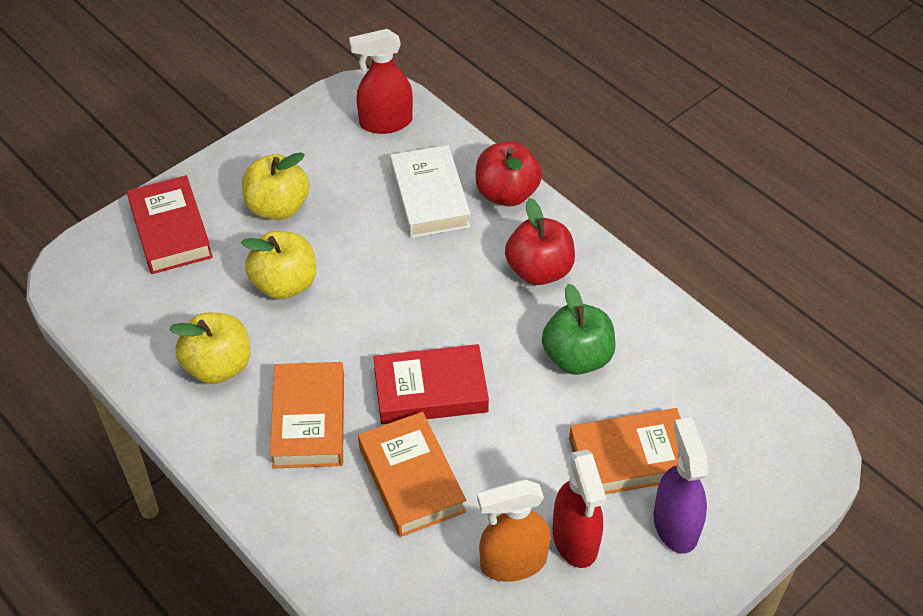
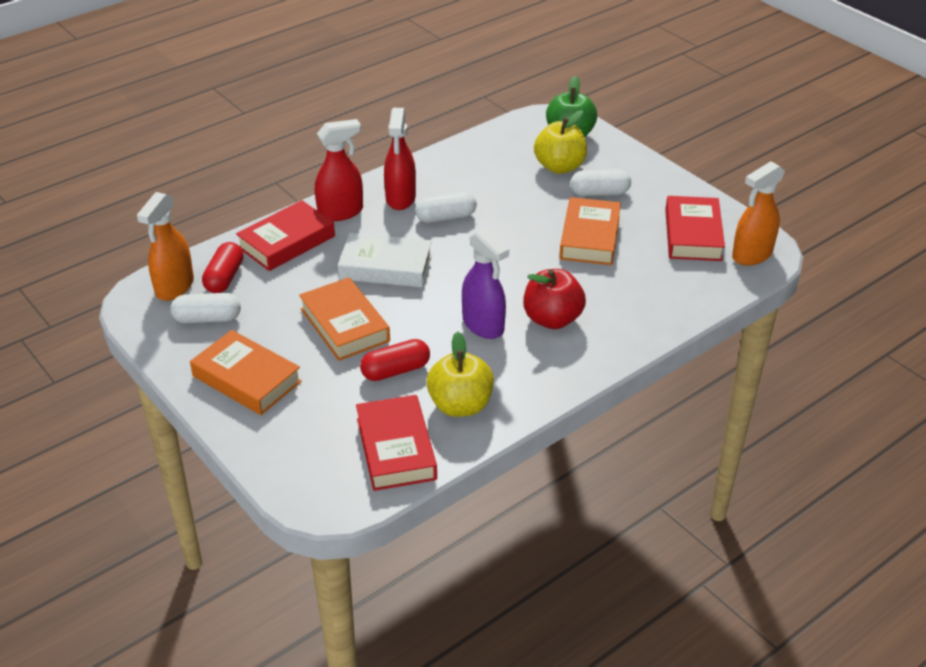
orange spray bottle: [477,479,551,582] = 1 -> [137,192,194,301] [732,161,785,266] = 2
red apple: [475,141,542,206] [505,198,575,285] = 2 -> [523,269,586,329] = 1
red book: [127,175,213,274] [373,344,489,424] = 2 -> [236,200,335,271] [356,395,437,491] [665,196,725,261] = 3
red capsule: none = 0 -> [202,242,244,293] [360,339,430,381] = 2
white capsule: none = 0 -> [170,293,241,323] [415,191,477,223] [570,169,631,196] = 3
yellow apple: [169,313,250,384] [241,231,316,299] [242,152,309,220] = 3 -> [426,332,494,417] [534,110,587,174] = 2

